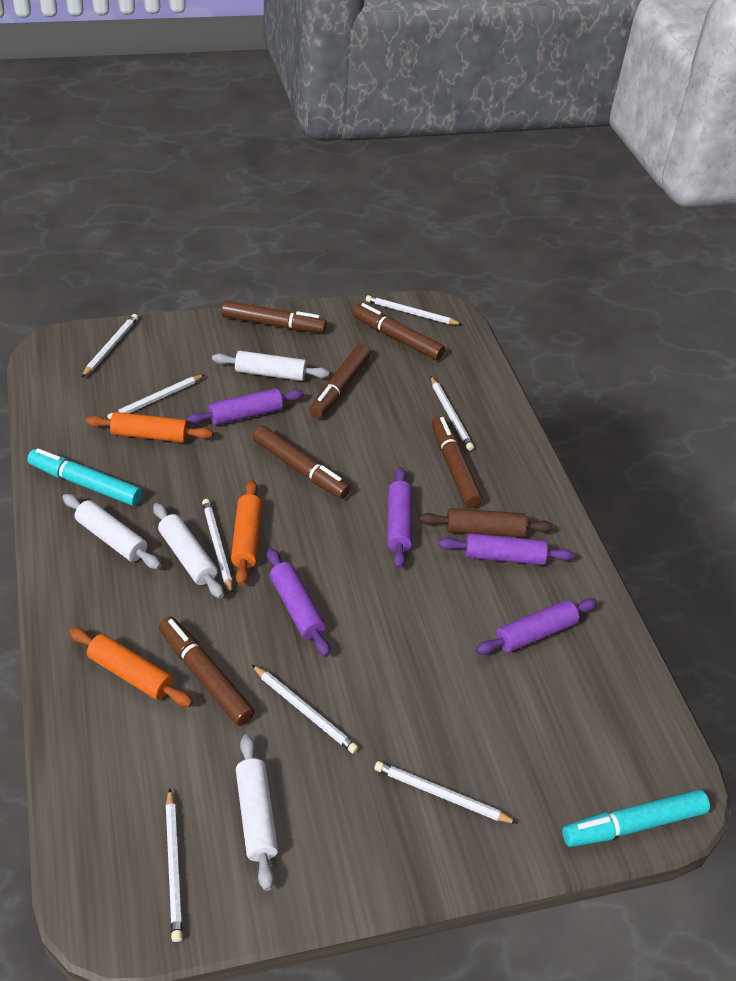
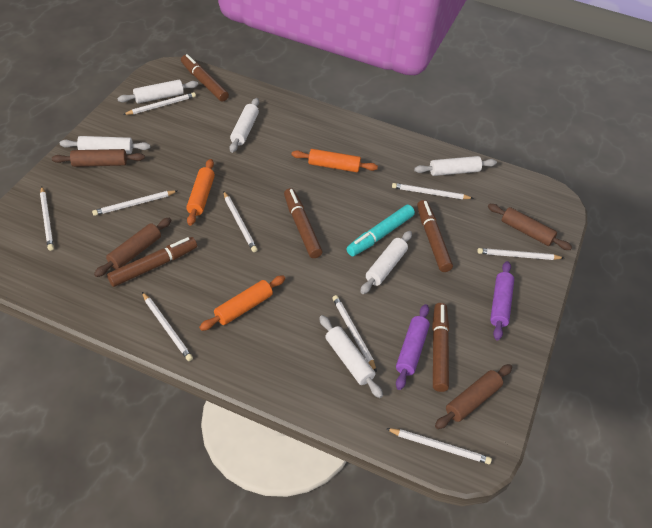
brown marker: [159,617,255,726] [221,301,327,333] [253,426,350,499] [309,344,371,419] [353,303,445,360] [432,416,483,508] = 6 -> [107,237,197,287] [181,54,229,102] [284,188,323,258] [417,200,453,272] [432,303,449,392] = 5
brown rolling pin: [420,508,553,537] = 1 -> [52,149,145,167] [94,218,171,277] [435,364,512,429] [488,204,572,250] = 4
purple rolling pin: [186,388,304,425] [267,548,330,657] [387,467,412,569] [438,533,574,565] [476,598,597,655] = 5 -> [396,304,430,390] [490,261,514,340] = 2
turquoise marker: [27,448,142,506] [562,790,710,847] = 2 -> [346,205,415,256] = 1
white pencil: [81,314,138,378] [107,375,204,420] [165,788,183,942] [202,499,232,595] [252,665,358,754] [366,295,462,325] [374,761,518,824] [431,377,474,451] = 8 -> [40,187,54,251] [92,190,177,216] [123,92,196,115] [142,292,193,361] [223,191,258,252] [332,295,377,372] [386,428,492,464] [392,183,474,199] [477,248,564,260] = 9
white rolling pin: [62,494,161,569] [153,503,224,599] [212,351,329,381] [236,734,278,891] = 4 -> [60,136,150,154] [117,80,198,103] [229,98,259,153] [319,315,383,398] [360,231,412,294] [414,156,497,176] = 6

